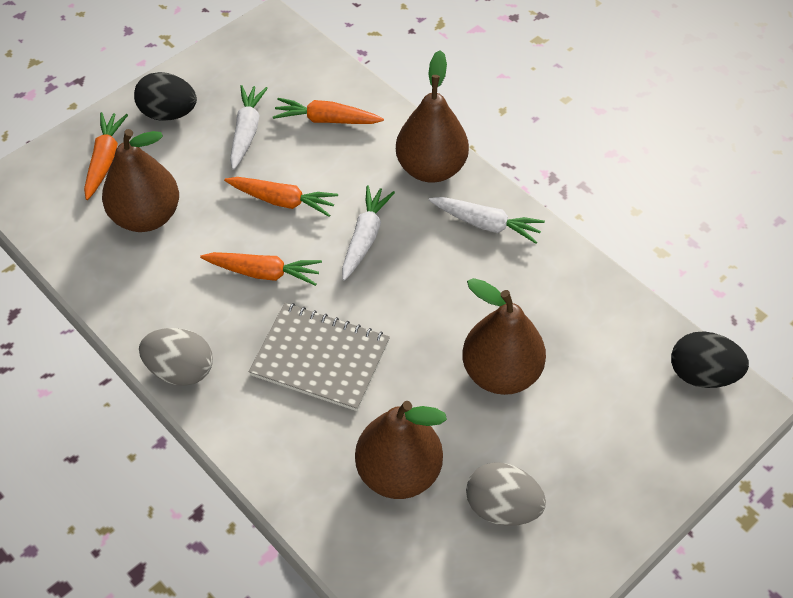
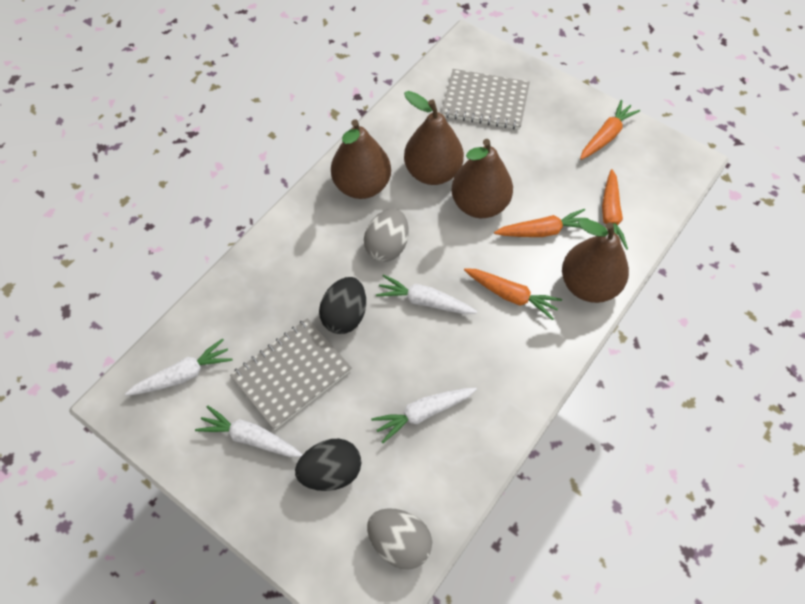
grey notebook: [248,303,390,411] = 1 -> [230,318,352,430] [441,69,530,130] = 2
white carrot: [230,85,268,170] [342,185,395,281] [429,197,545,244] = 3 -> [125,339,233,396] [195,405,303,457] [371,387,477,443] [376,274,477,314] = 4

